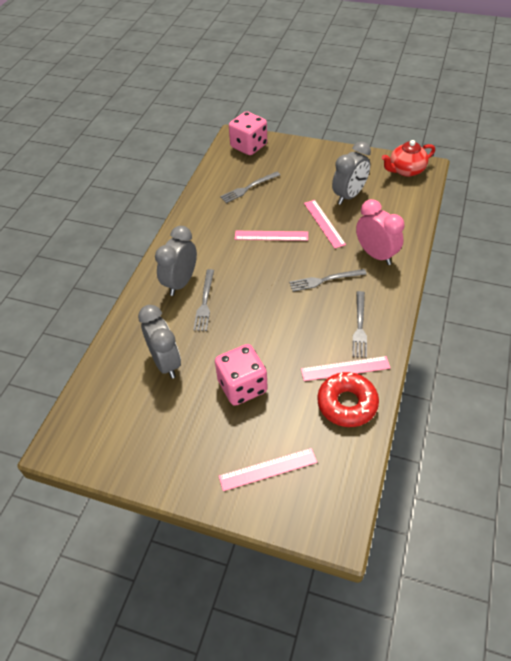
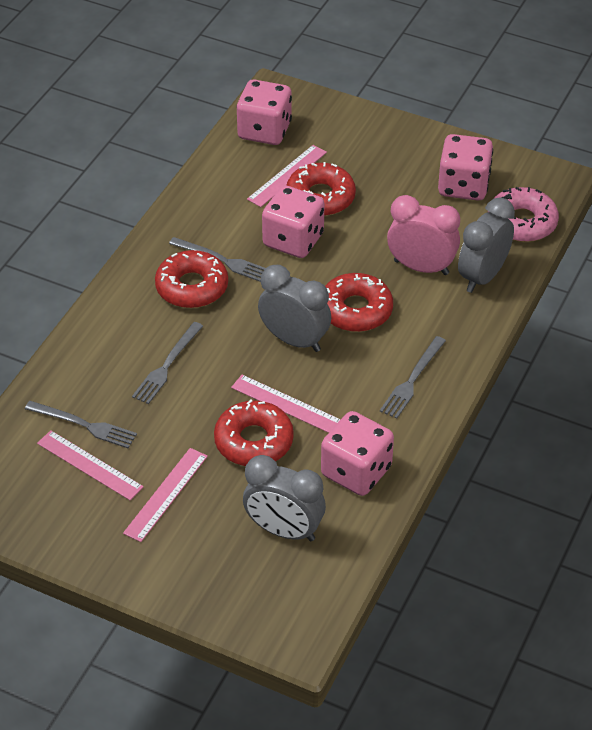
pink dice: [215,344,268,406] [229,111,267,155] = 2 -> [236,79,292,145] [262,186,324,258] [321,411,394,496] [438,134,493,201] = 4
pink donut: none = 0 -> [488,187,559,242] = 1
red donut: [317,372,379,427] = 1 -> [155,250,228,308] [214,400,294,466] [286,162,356,216] [325,273,393,332] = 4
red teapot: [382,140,435,177] = 1 -> none = 0

